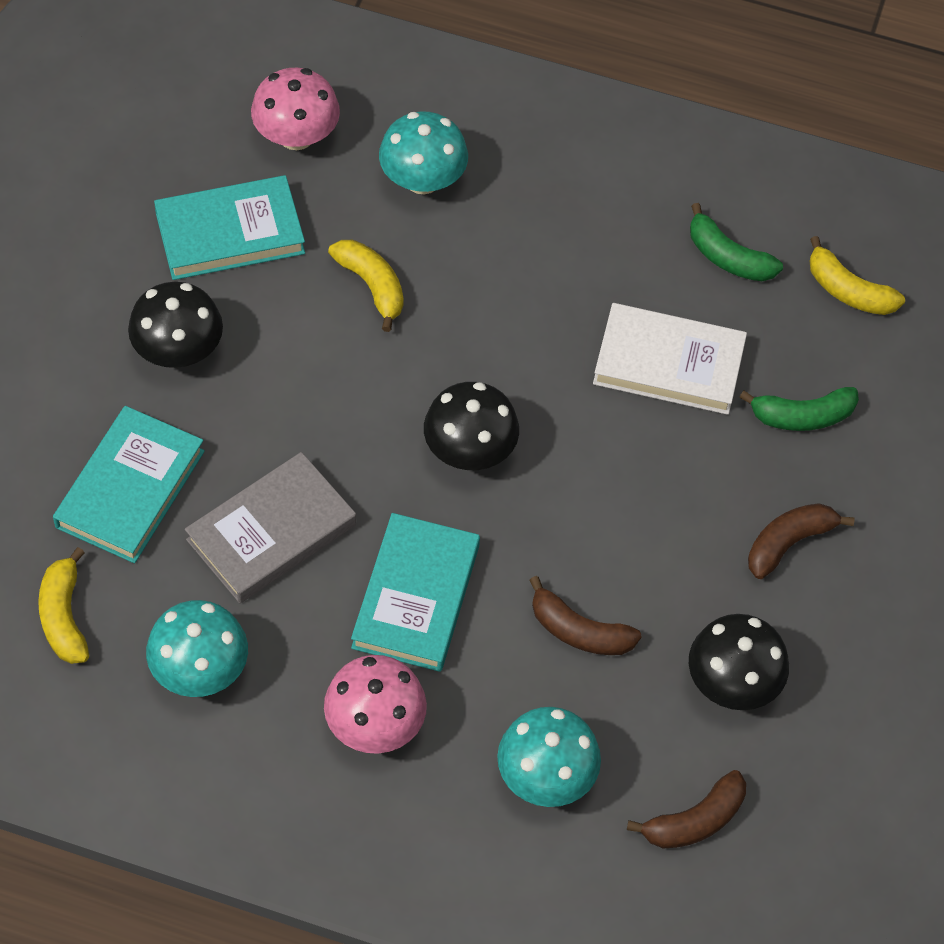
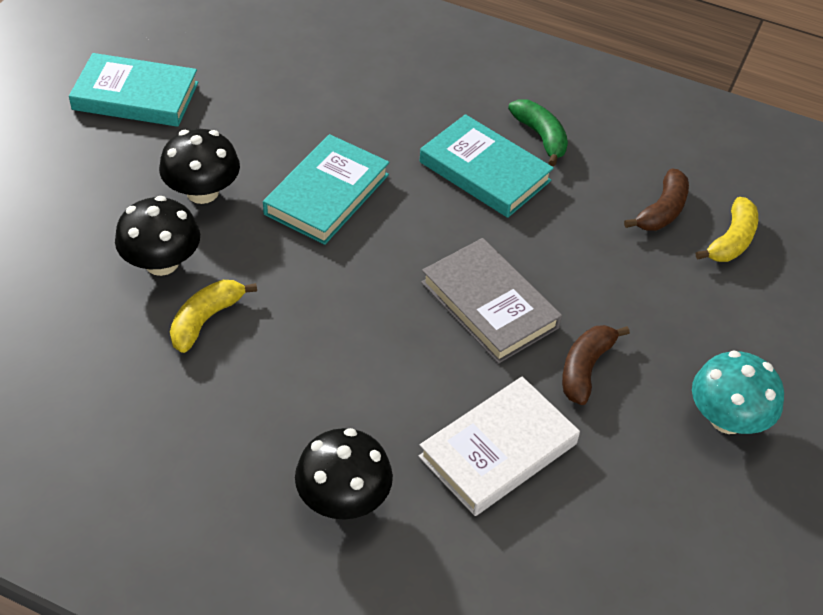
brown banana: [529,576,642,655] [627,770,746,848] [748,503,855,579] = 3 -> [562,325,630,405] [624,168,689,231] = 2
green banana: [690,203,783,281] [739,387,859,431] = 2 -> [508,99,568,166] = 1
pink mushroom: [251,68,340,150] [324,655,427,754] = 2 -> none = 0
turquoise mushroom: [146,600,248,697] [379,111,468,194] [497,707,601,807] = 3 -> [692,351,784,434] = 1
yellow banana: [38,547,89,664] [328,240,404,332] [809,236,905,315] = 3 -> [170,280,257,353] [696,197,758,262] = 2

